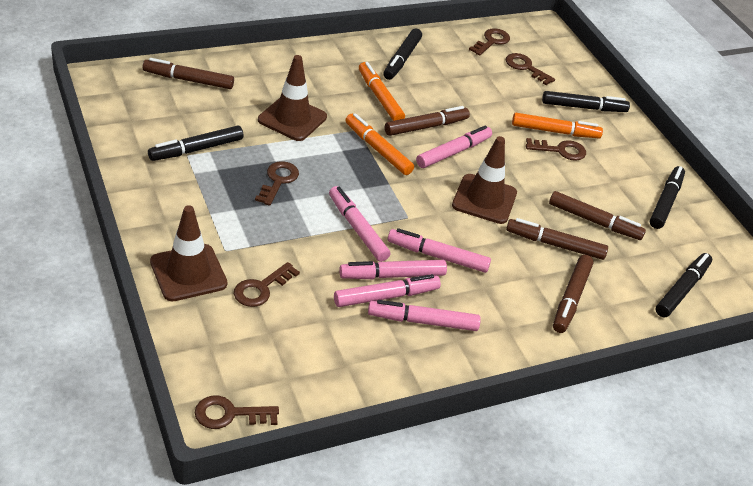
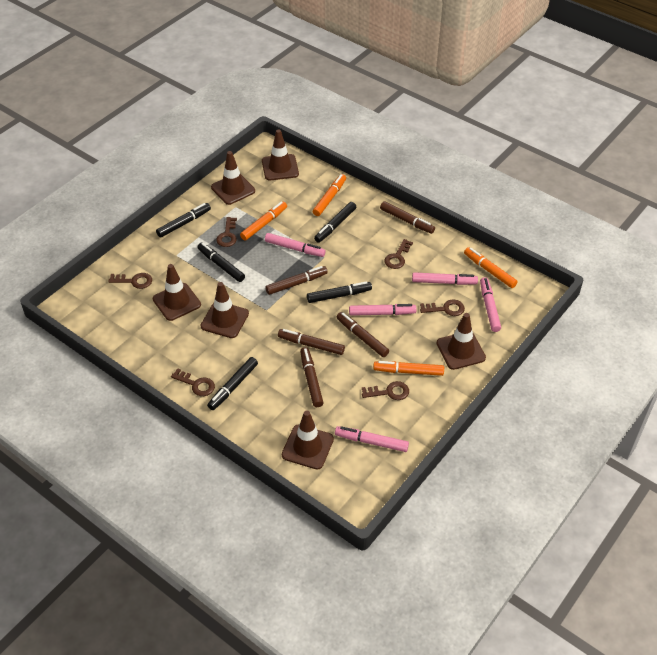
brown traffic cone: [150,205,227,301] [258,55,327,141] [452,136,517,224] = 3 -> [153,264,201,321] [201,282,249,338] [211,151,255,205] [262,129,299,180] [282,410,334,470] [436,313,486,370] = 6
orange marker: [345,113,414,175] [359,62,405,121] [512,113,603,138] = 3 -> [240,201,287,240] [313,174,346,216] [373,361,444,376] [464,247,518,288] = 4
pink marker: [329,186,390,262] [334,274,441,307] [339,260,447,279] [368,300,481,331] [388,228,491,273] [416,126,492,168] = 6 -> [265,233,326,257] [335,426,409,452] [349,304,416,316] [412,272,478,285] [480,277,501,332] = 5

